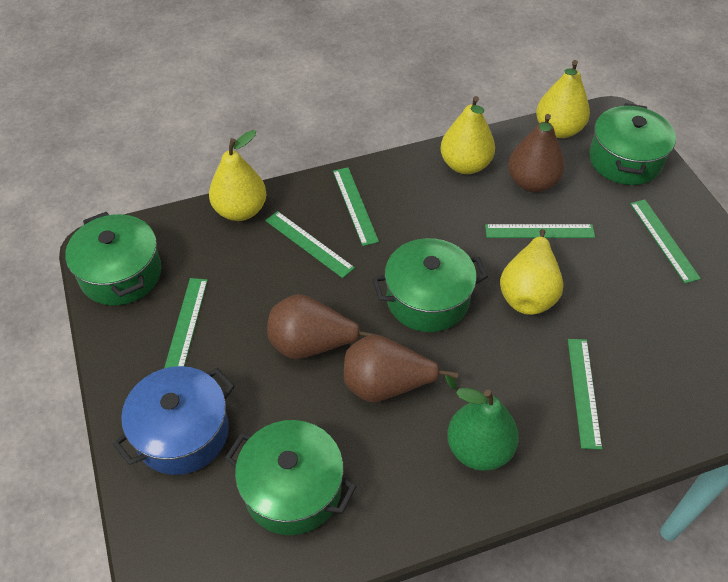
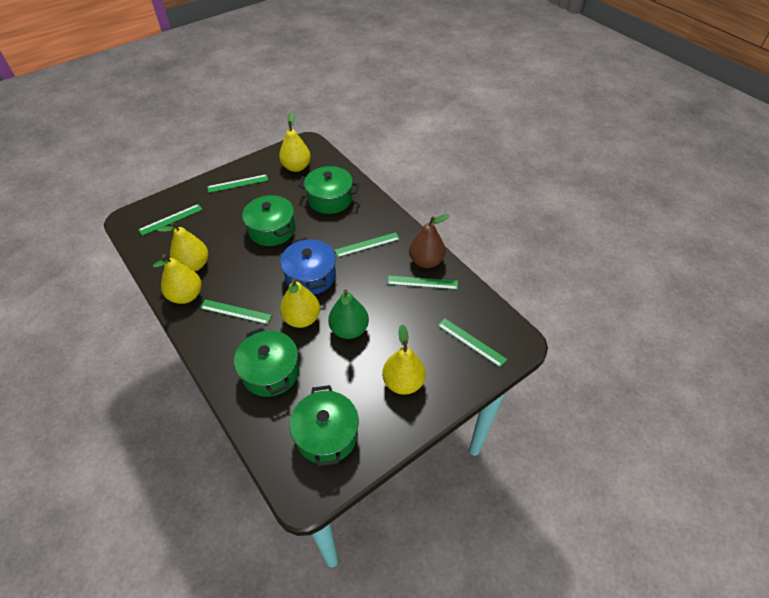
brown pear: [267,294,378,359] [344,335,458,402] [508,114,565,192] = 3 -> [409,214,449,268] = 1
yellow pear: [209,130,267,221] [440,96,495,174] [500,229,563,315] [536,60,590,138] = 4 -> [153,254,202,304] [157,222,208,271] [279,112,311,172] [280,278,320,328] [382,325,426,395] = 5

